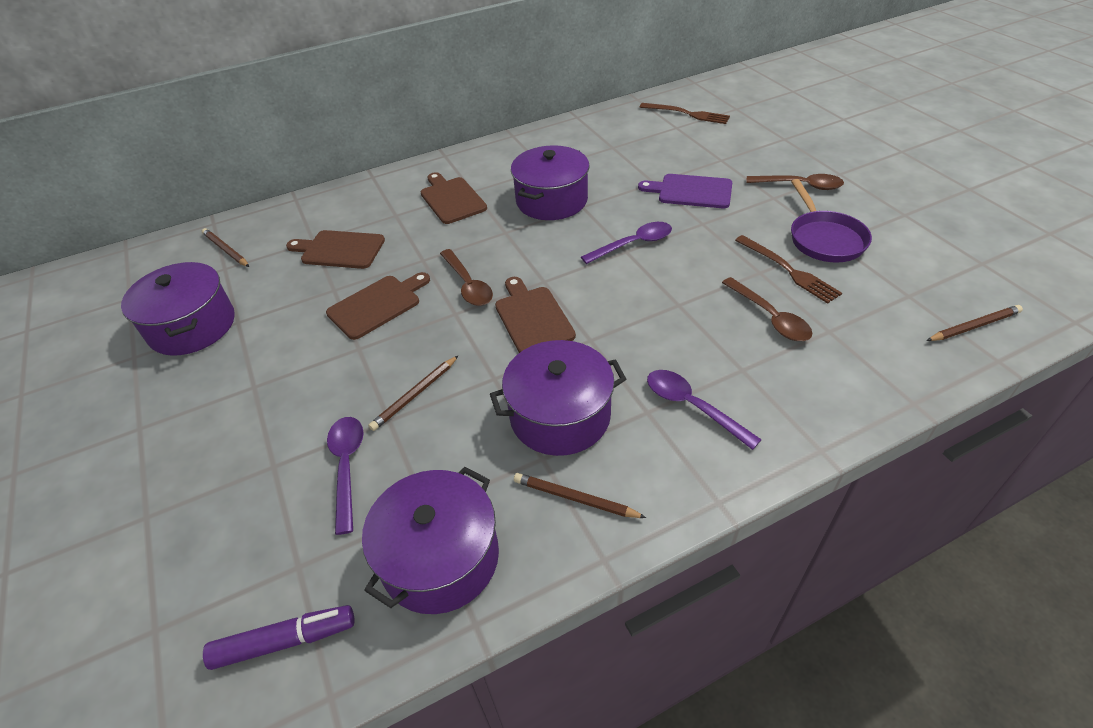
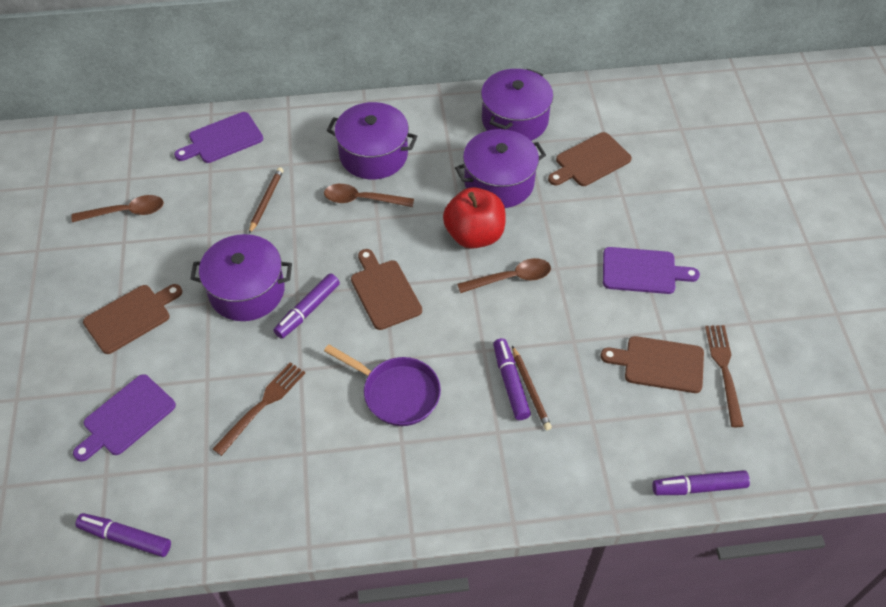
brown pencil: [202,228,249,267] [368,355,459,431] [514,473,646,518] [926,305,1023,341] = 4 -> [249,167,284,234] [512,346,552,430] = 2
purple cutting board: [638,174,732,208] = 1 -> [73,374,176,462] [174,112,263,163] [603,247,700,294] = 3
purple marker: [203,605,355,670] = 1 -> [75,513,171,557] [274,273,340,339] [493,338,531,420] [652,470,750,495] = 4
purple spoon: [327,417,363,535] [581,222,672,264] [647,370,762,450] = 3 -> none = 0
red apple: none = 0 -> [443,187,506,249] = 1

